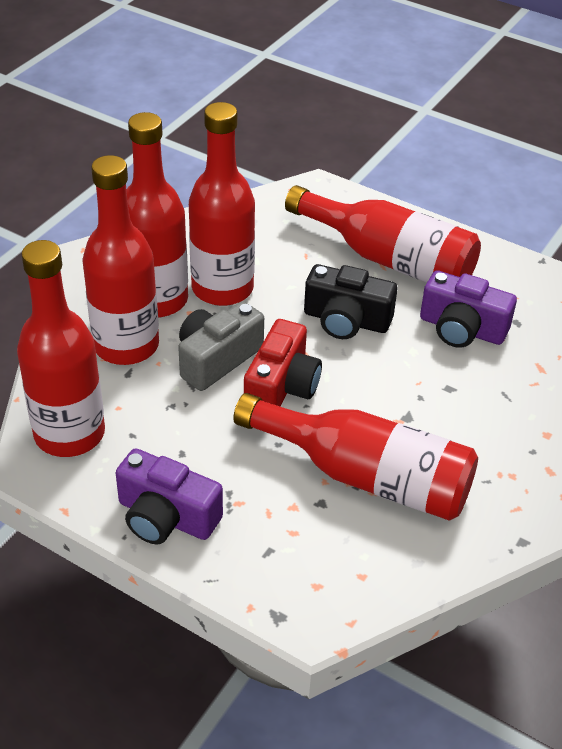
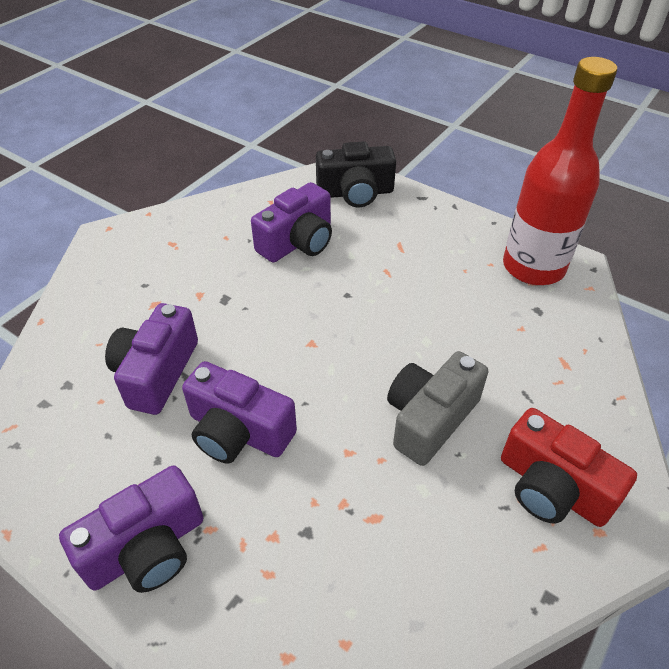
purple camera: [116,448,223,545] [420,270,517,348] = 2 -> [59,465,203,593] [105,303,198,415] [182,361,297,463] [251,182,332,263] = 4
red bottle: [17,240,105,457] [82,155,159,365] [126,112,188,318] [189,102,255,306] [233,393,478,521] [285,185,481,283] = 6 -> [503,57,617,285] = 1

